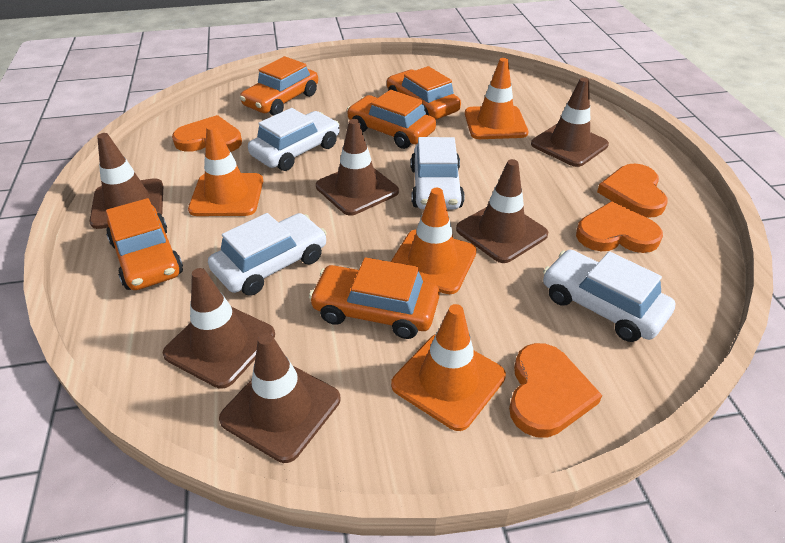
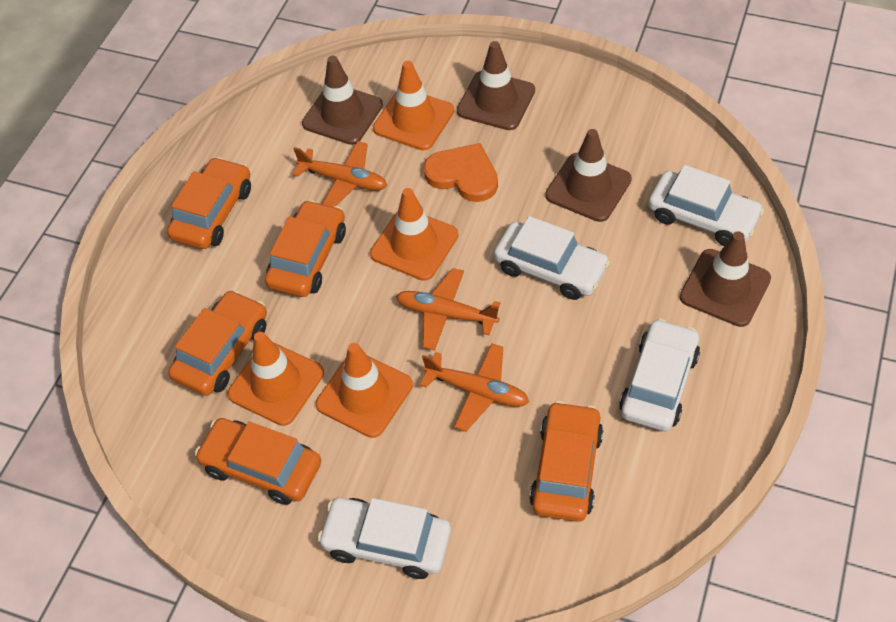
brown traffic cone: [90,133,163,229] [163,268,275,389] [219,333,340,463] [316,119,399,216] [456,159,548,263] [531,78,609,167] = 6 -> [302,56,383,145] [457,41,535,130] [545,129,632,222] [680,231,771,327] = 4
orange heart: [172,115,242,152] [509,343,602,438] [576,201,663,253] [597,164,668,218] = 4 -> [423,143,498,202] = 1
orange plane: none = 0 -> [293,141,387,207] [396,268,500,350] [420,343,529,432] = 3

